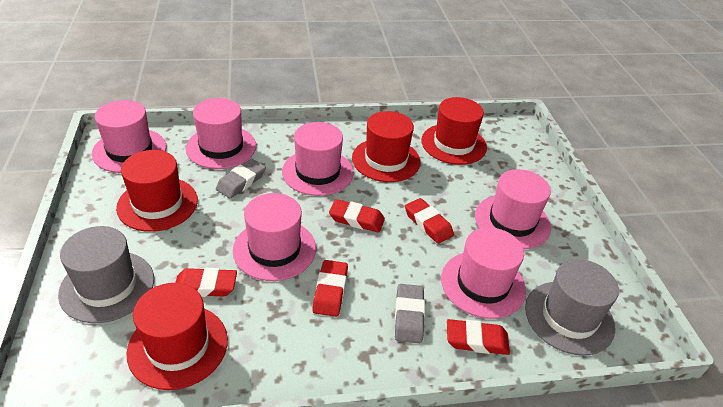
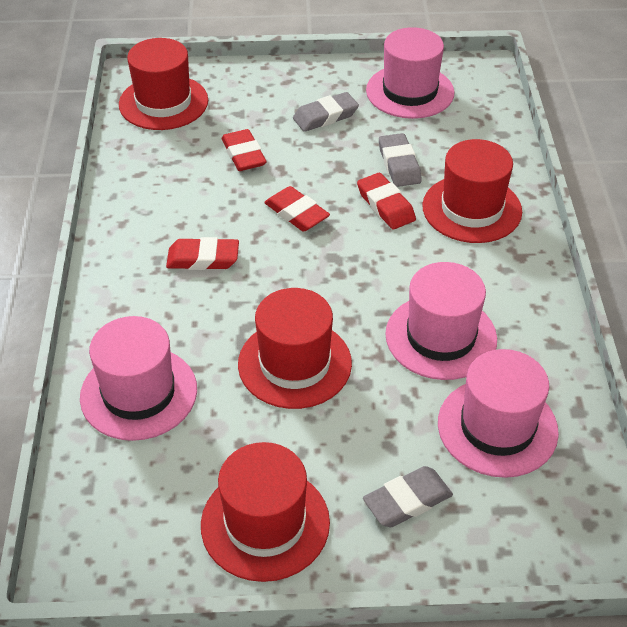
grey eraser: [216,159,266,198] [395,284,425,343] = 2 -> [293,92,359,132] [363,466,453,527] [379,133,422,187] = 3
grey hat: [58,226,154,323] [525,259,619,356] = 2 -> none = 0
pink hat: [92,100,166,173] [186,98,256,169] [233,193,316,281] [282,122,354,196] [441,227,526,319] [475,169,551,249] = 6 -> [80,316,197,441] [366,27,454,119] [385,262,497,380] [438,349,559,478] = 4
red eraser: [175,268,237,297] [312,260,348,317] [329,199,385,233] [405,198,454,244] [447,319,510,355] = 5 -> [166,237,239,270] [222,129,267,171] [264,186,330,232] [357,173,416,229] = 4

